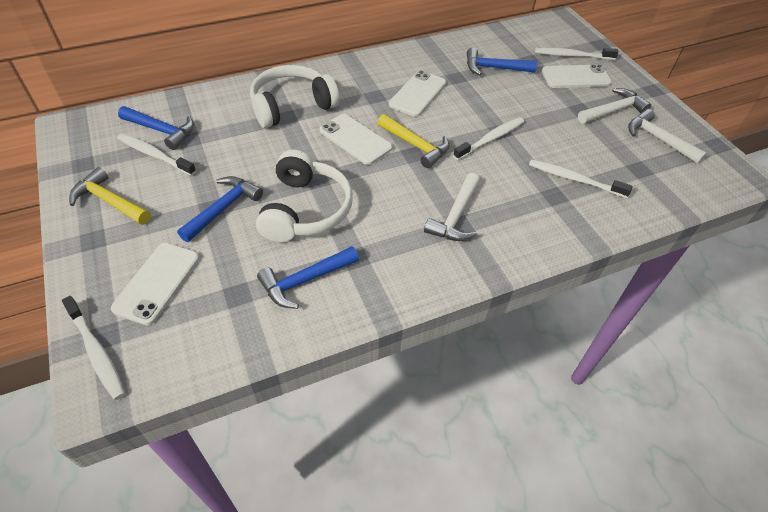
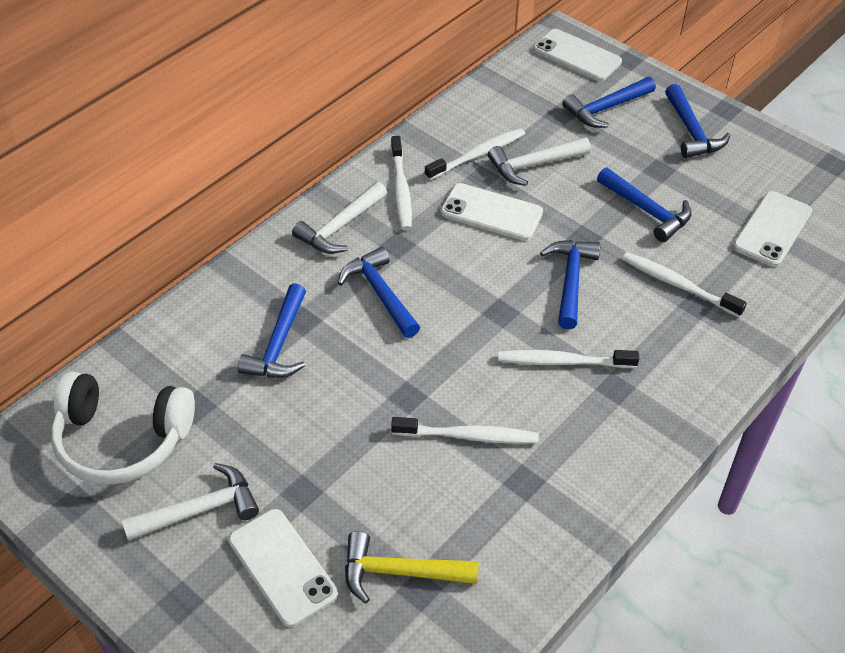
blue hammer: [118,106,194,150] [177,176,263,242] [257,246,359,309] [467,48,537,75] = 4 -> [238,283,306,378] [338,247,420,338] [540,240,601,329] [562,77,656,128] [597,167,692,242] [665,84,730,158] = 6
white headphones: [250,65,339,128] [256,150,353,242] = 2 -> [51,372,195,484] = 1
yellow hammer: [69,167,151,225] [378,114,450,168] = 2 -> [345,531,479,604] = 1

